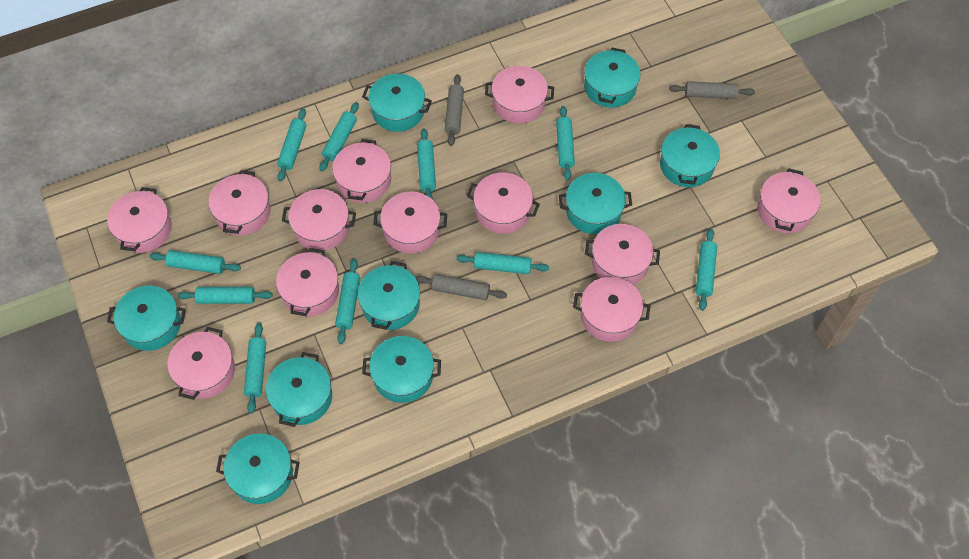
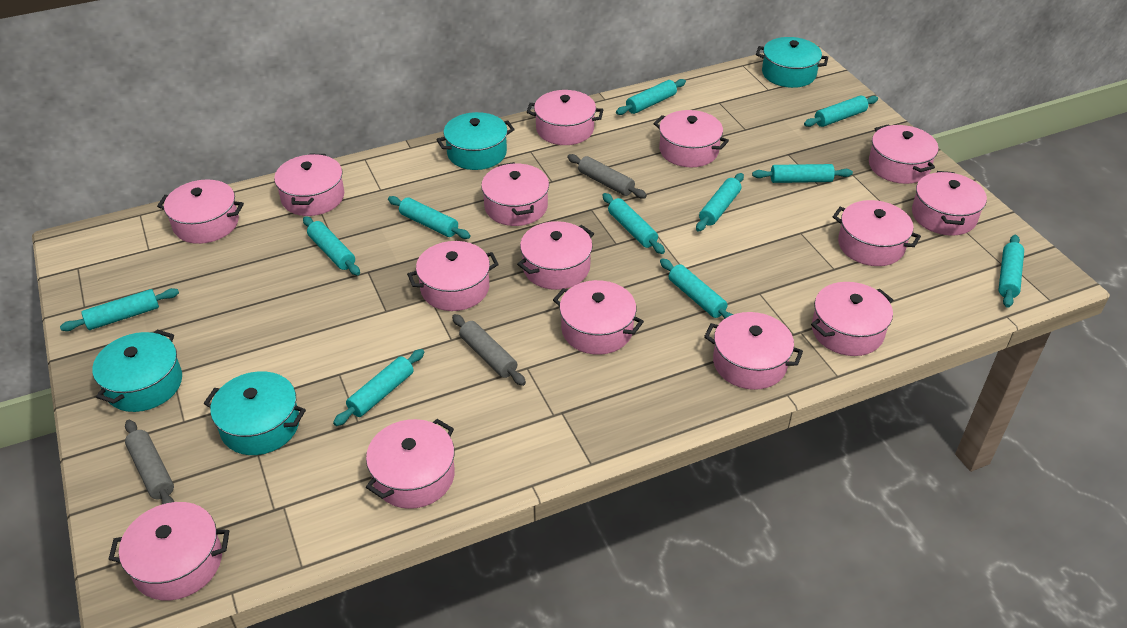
pink pot: [107,187,172,253] [167,327,235,400] [208,170,271,236] [276,248,339,316] [282,189,356,251] [332,139,391,203] [373,192,447,254] [467,172,540,234] [485,66,554,123] [573,277,651,342] [585,224,660,285] [757,168,821,233] = 12 -> [108,502,229,601] [157,180,244,244] [274,153,344,216] [366,419,455,509] [407,241,499,311] [481,162,549,226] [517,221,594,290] [527,90,603,145] [553,280,644,355] [653,110,729,167] [704,312,803,390] [811,282,893,356] [833,200,921,266] [869,124,938,184] [912,171,987,236] = 15
turquoise pot: [107,286,186,351] [216,434,300,504] [266,352,332,427] [358,261,420,330] [362,74,432,132] [362,336,441,403] [559,173,632,234] [584,48,641,108] [660,124,720,187] = 9 -> [92,330,182,412] [204,371,306,455] [436,112,515,170] [756,37,828,88] = 4
turquoise rolling pin: [150,250,241,274] [177,287,273,304] [244,323,266,414] [277,108,306,182] [320,102,359,172] [335,259,360,344] [417,128,436,199] [457,252,549,274] [556,106,575,180] [696,228,717,311] = 10 -> [60,288,179,331] [303,216,360,275] [333,349,424,426] [388,196,471,239] [602,193,665,254] [616,79,686,115] [660,258,733,319] [696,173,744,232] [752,164,853,183] [804,96,878,127] [998,235,1024,308] = 11

